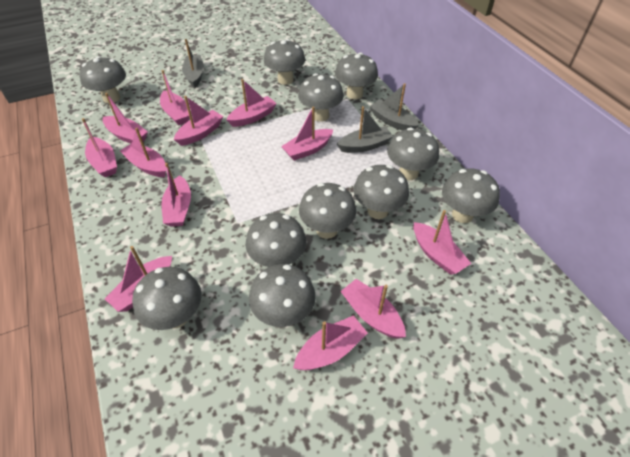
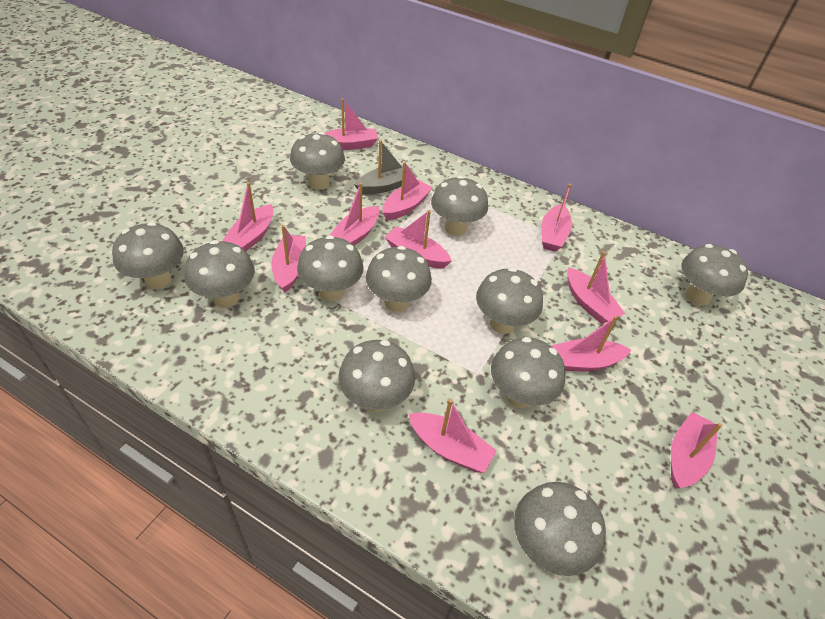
grey boat: [182,39,204,88] [337,106,393,153] [370,83,419,131] = 3 -> [354,140,415,194] = 1
pink boat: [82,118,117,177] [103,93,148,143] [105,246,172,312] [120,128,166,177] [160,70,190,125] [162,163,191,227] [174,96,223,146] [227,79,277,127] [281,106,333,161] [293,315,368,370] [340,279,406,339] [413,210,471,275] = 12 -> [222,182,274,251] [271,225,306,293] [325,98,378,150] [330,182,379,246] [382,162,433,220] [385,210,452,268] [408,399,497,473] [542,184,572,252] [550,316,631,372] [567,251,625,324] [671,412,722,489] = 11

